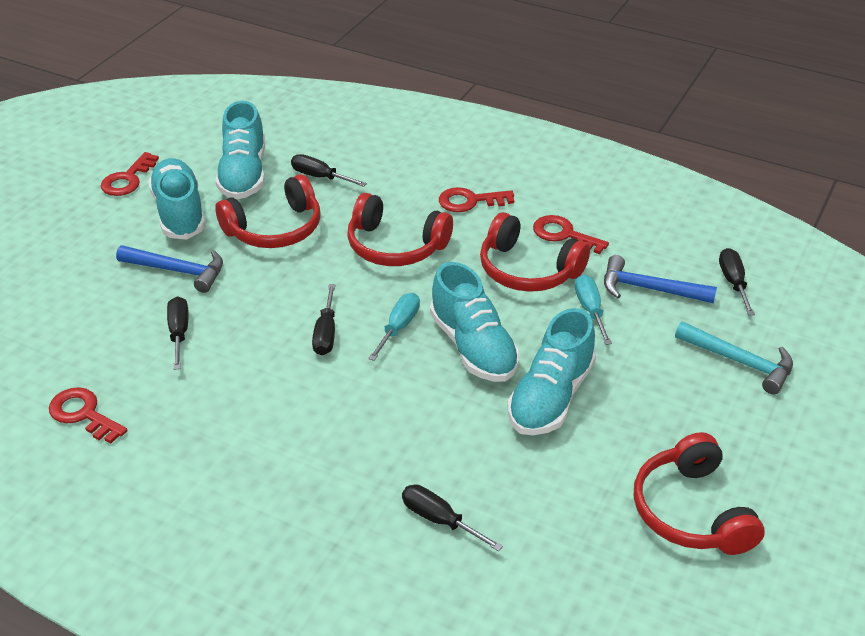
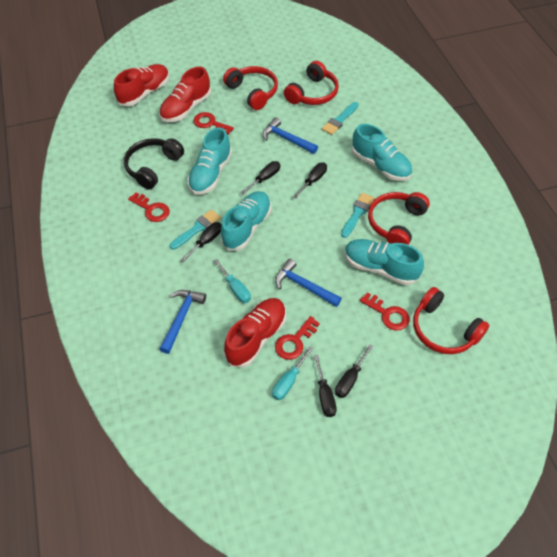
black headphones: none = 0 -> [124,138,184,189] = 1
blue hammer: [116,245,223,293] [604,255,717,303] = 2 -> [159,290,206,354] [263,117,318,154] [275,259,342,307] = 3
red shoe: none = 0 -> [114,64,169,106] [159,67,211,122] [224,298,286,368] = 3
turquoise brush: none = 0 -> [170,210,221,250] [322,102,359,135] [341,193,374,238] = 3
turquoise hammer: [675,322,793,395] = 1 -> none = 0

